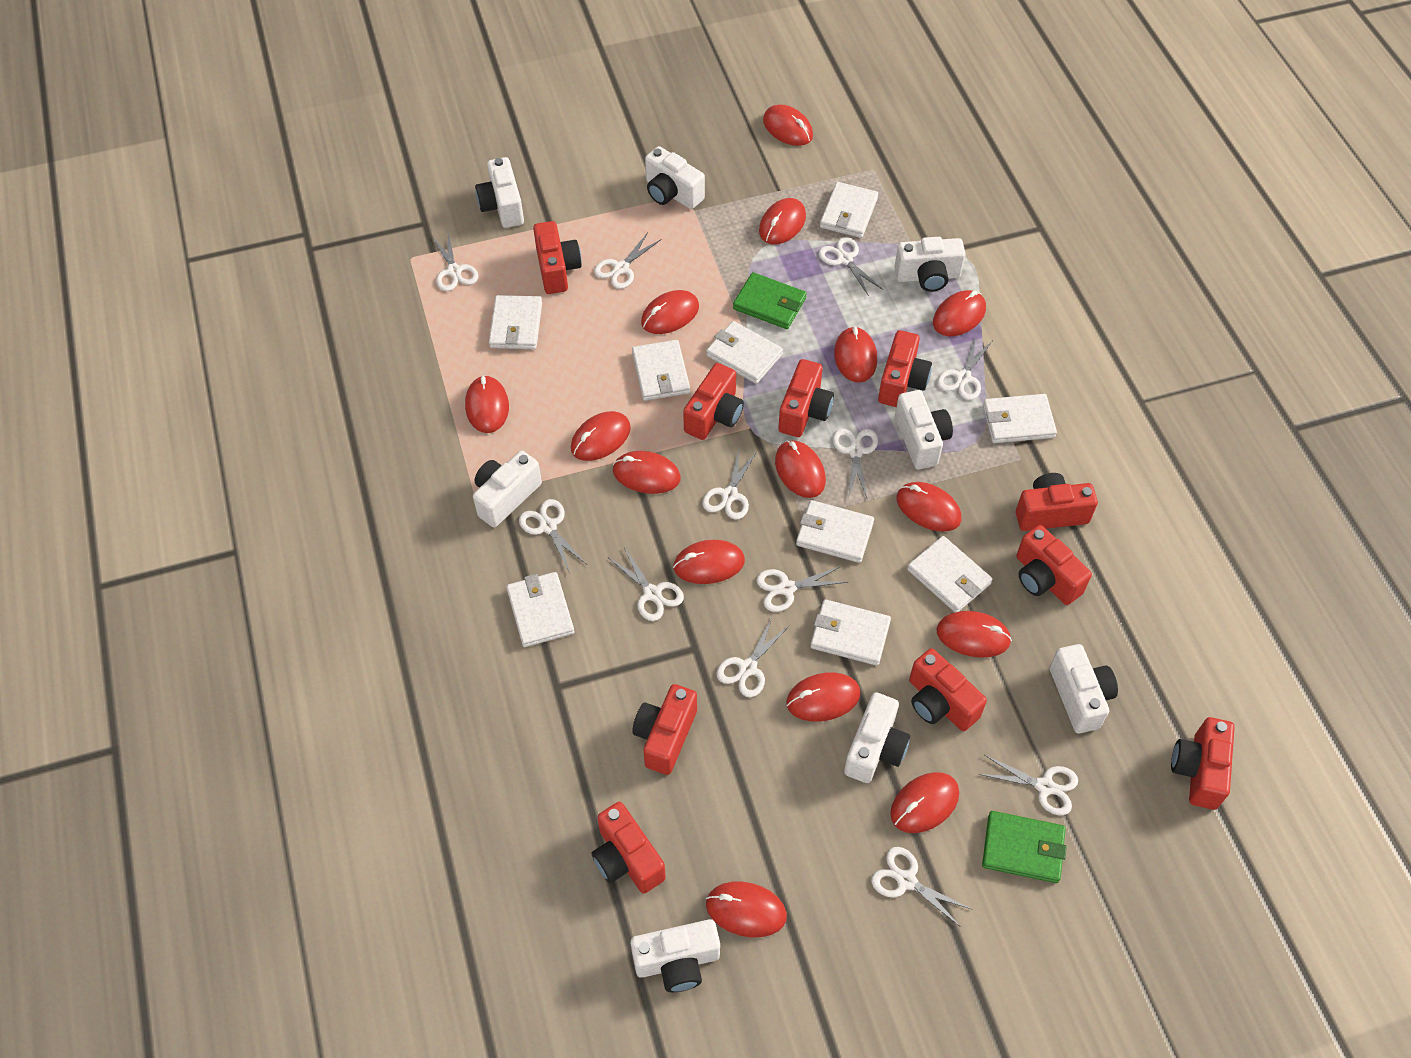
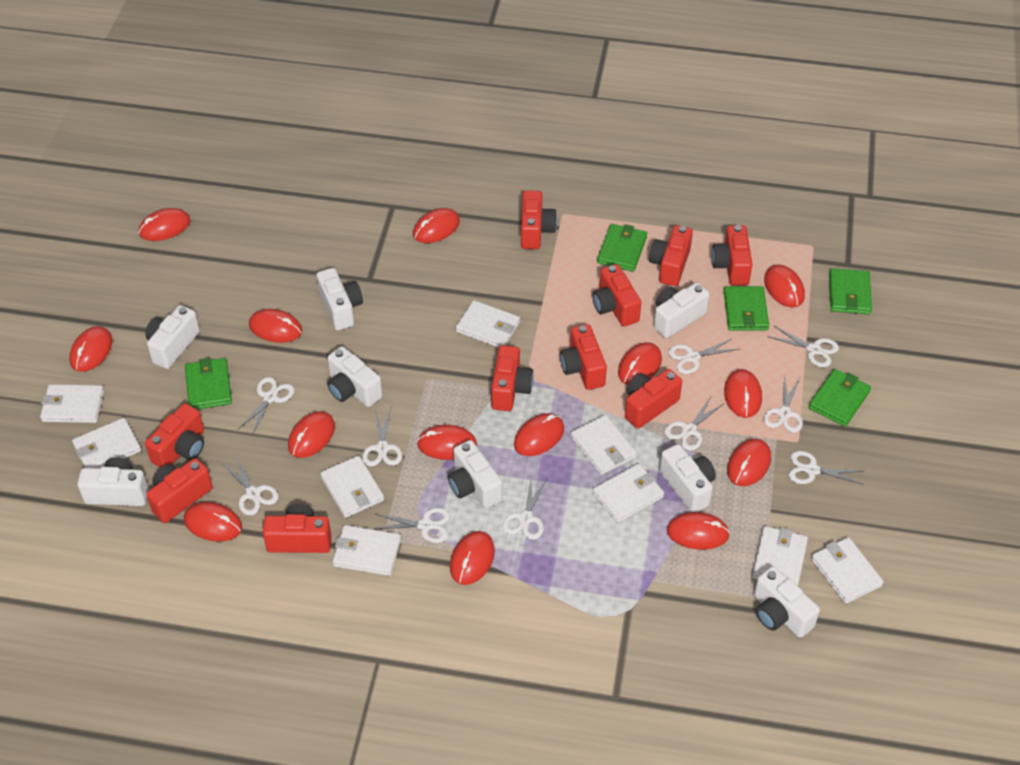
green wallet: [733,272,807,329] [982,811,1067,883] = 2 -> [185,358,232,409] [597,224,647,272] [724,286,769,330] [809,369,871,427] [829,268,872,314] = 5
red mouse: [465,375,509,433] [571,411,631,461] [613,451,681,494] [641,290,699,334] [673,540,745,584] [706,882,787,937] [759,198,806,244] [763,105,813,146] [775,440,826,498] [786,672,861,722] [834,326,877,383] [890,772,959,833] [897,482,962,532] [933,290,986,336] [936,611,1012,658] = 15 -> [69,326,112,372] [138,208,191,241] [184,502,242,542] [249,309,302,343] [288,411,335,458] [413,208,460,243] [417,425,477,460] [450,531,495,585] [514,413,564,456] [618,342,662,385] [667,512,730,550] [724,369,762,418] [727,439,771,486] [764,264,805,307] = 14
white scissors: [431,233,478,291] [519,499,586,573] [594,232,661,289] [609,547,684,621] [702,450,758,520] [716,618,790,697] [756,566,848,612] [819,237,883,296] [833,429,878,500] [871,847,971,928] [937,336,992,400] [978,755,1078,815] = 12 -> [222,456,279,516] [238,377,294,435] [362,407,402,466] [374,508,450,543] [503,479,547,540] [664,395,725,451] [668,338,739,374] [763,375,803,433] [767,325,839,367] [789,451,864,484] = 10

